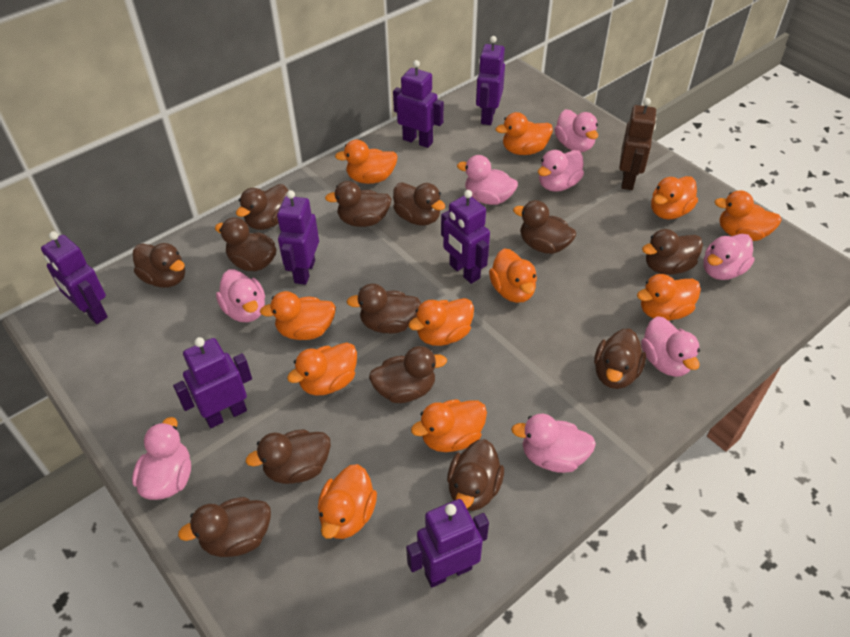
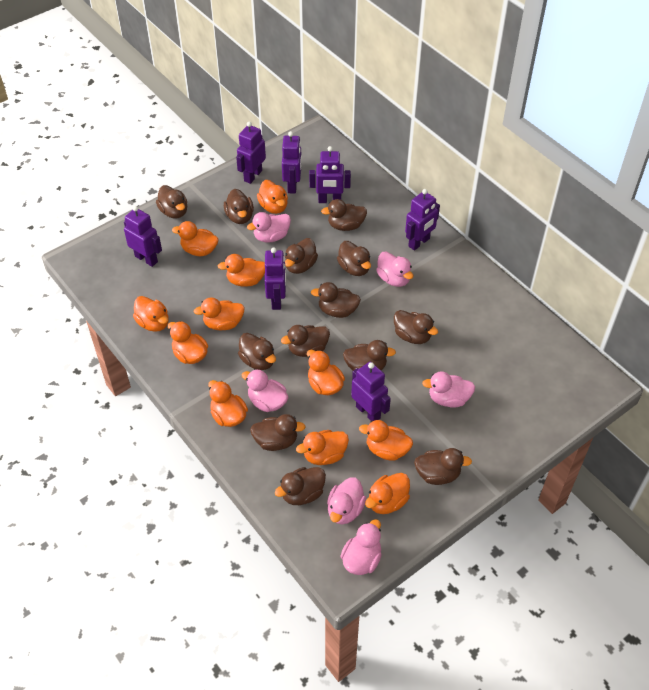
brown robot: [619,98,657,190] = 1 -> none = 0
pink duck: [132,417,191,500] [216,270,265,322] [457,155,518,205] [511,414,596,473] [538,150,584,192] [554,109,598,152] [641,316,700,377] [704,234,754,280] = 8 -> [242,369,288,412] [247,212,291,243] [327,477,366,524] [340,519,382,575] [376,252,413,287] [422,371,475,408] = 6

